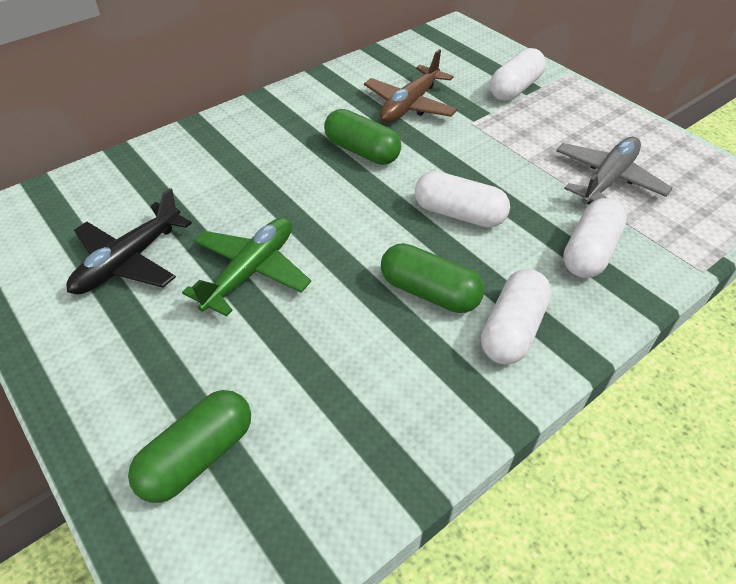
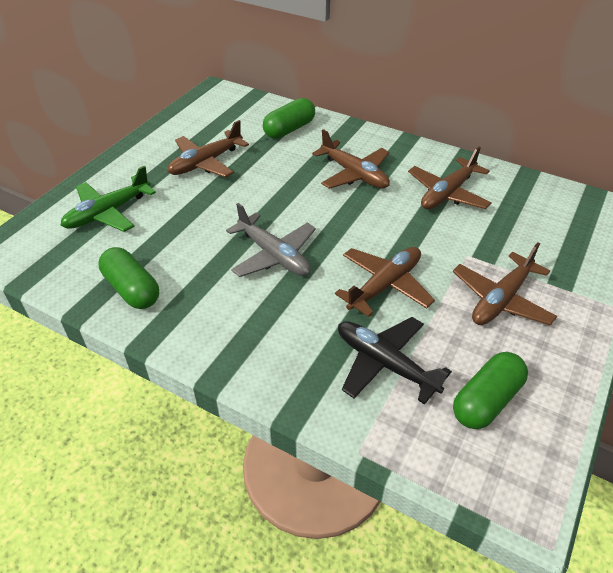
brown plane: [364,49,458,123] = 1 -> [167,120,249,177] [312,129,390,189] [335,247,435,317] [408,146,492,209] [453,243,557,325] = 5
white capsule: [415,171,510,228] [481,269,551,364] [490,48,546,101] [563,198,627,278] = 4 -> none = 0

